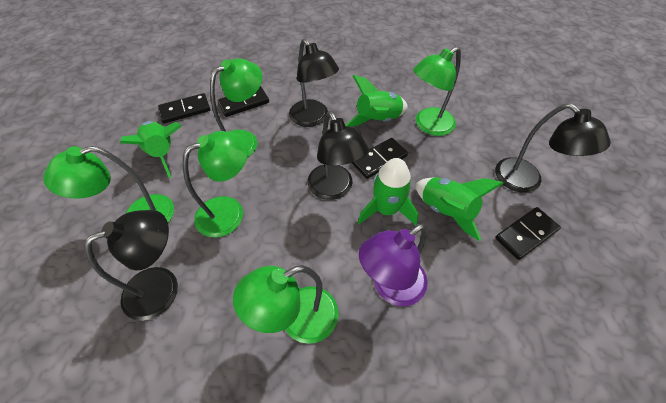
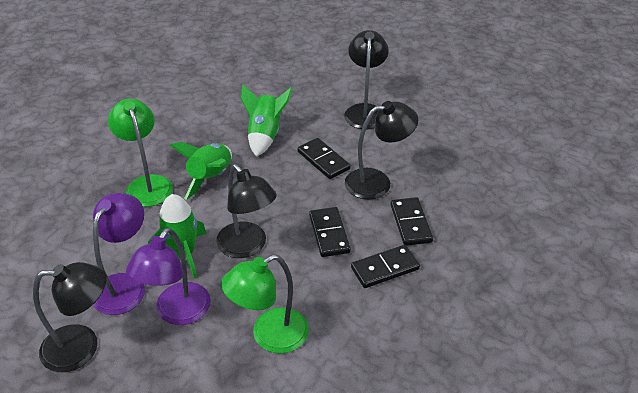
green lamp: [43,146,174,223] [183,131,248,237] [210,58,262,157] [233,265,339,344] [413,47,461,136] = 5 -> [108,98,173,207] [221,254,309,354] = 2
green rocket: [120,121,182,178] [345,75,408,127] [358,158,419,225] [416,177,504,241] = 4 -> [148,194,206,278] [170,142,232,200] [241,85,293,157] = 3
purple lamp: [359,224,428,306] = 1 -> [93,193,145,315] [126,228,211,325] = 2

